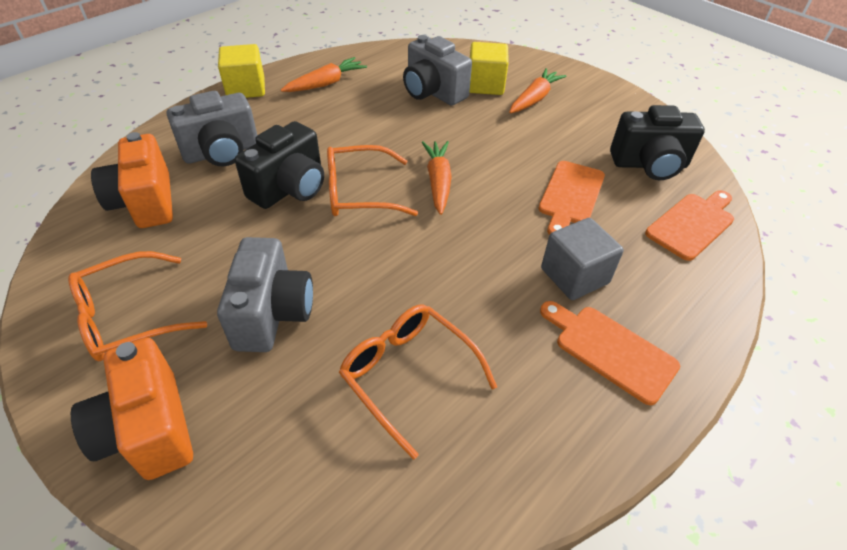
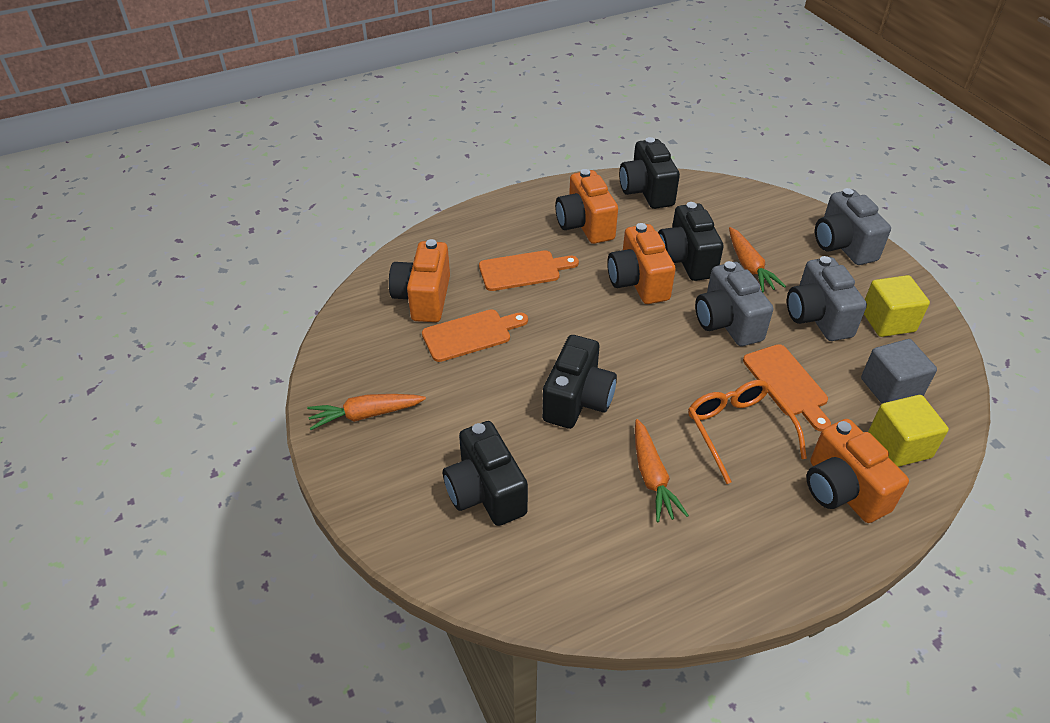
black camera: [235,121,324,209] [610,105,705,180] = 2 -> [443,421,528,526] [542,335,617,429] [619,137,680,209] [658,202,724,281] = 4
orange camera: [71,338,193,480] [91,132,173,228] = 2 -> [389,239,450,322] [555,169,618,244] [607,223,676,304] [806,419,909,523] = 4
orange glasses: [68,251,207,361] [327,145,418,216] [339,305,497,460] = 3 -> [688,380,807,484] = 1

